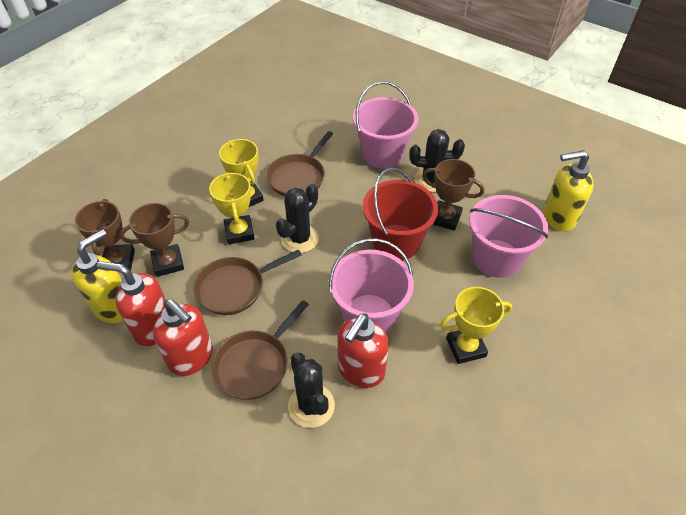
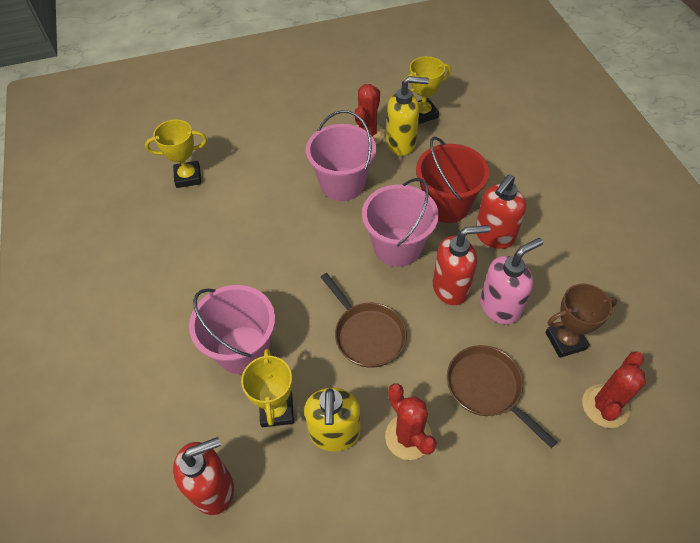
black cactus: [276,184,319,253] [288,352,335,428] [409,129,465,192] = 3 -> none = 0
brown pan: [194,249,302,315] [212,300,309,400] [266,131,333,197] = 3 -> [321,273,407,368] [447,345,557,448] = 2
brown trophy: [75,199,135,270] [119,203,189,277] [422,159,484,231] = 3 -> [545,284,617,358] = 1
pink soap dispenser: none = 0 -> [480,238,543,324] = 1
red cactus: none = 0 -> [355,84,385,144] [385,383,437,460] [582,351,646,428] = 3

